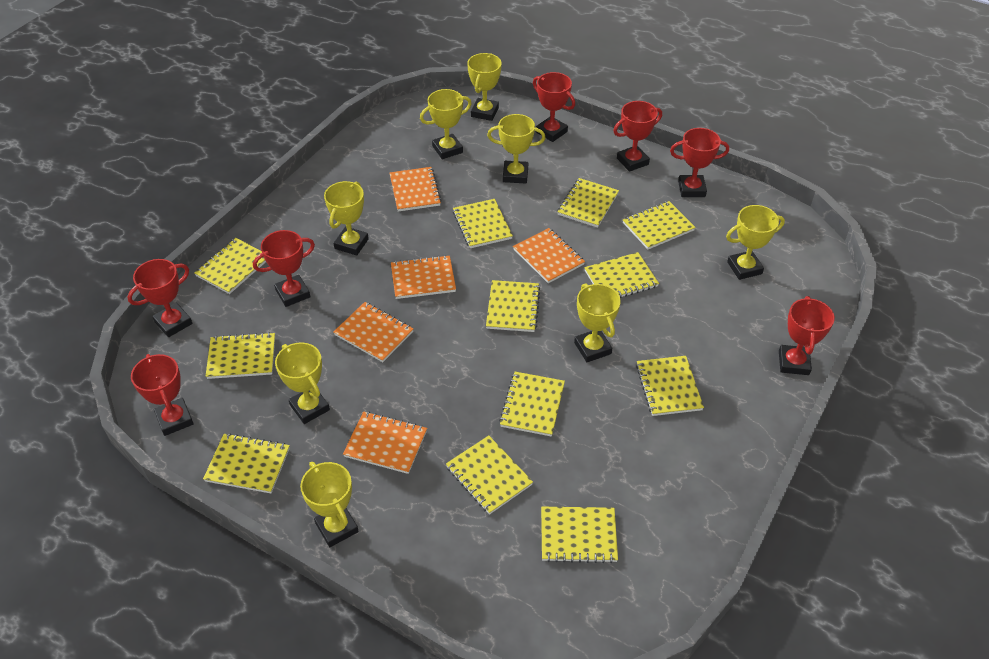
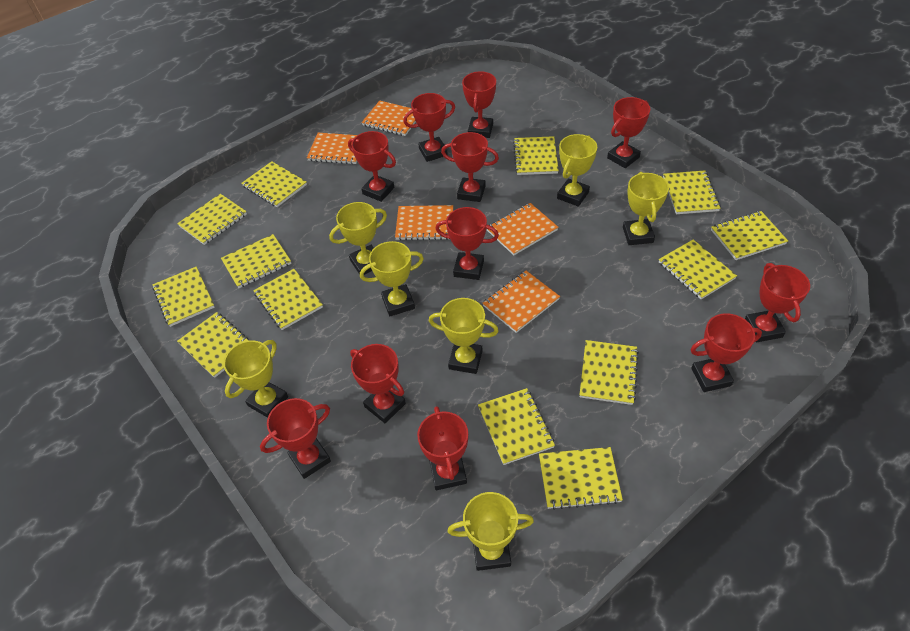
red trophy: [128,259,193,337] [131,354,194,436] [253,230,315,307] [533,72,575,142] [613,101,662,172] [670,128,729,197] [779,296,835,375] = 7 -> [260,398,331,479] [348,131,396,202] [350,344,406,423] [404,93,455,162] [417,406,468,490] [435,207,499,280] [441,132,499,202] [462,71,496,138] [607,97,650,168] [691,313,762,392] [745,263,810,342] = 11
yellow notebook: [194,238,266,294] [203,433,290,493] [206,332,275,379] [446,435,533,515] [453,199,513,248] [486,280,540,332] [499,372,565,437] [541,507,618,563] [557,178,619,228] [584,252,659,298] [623,201,696,249] [636,356,704,416] = 12 -> [152,267,215,327] [177,194,247,245] [177,312,249,378] [221,234,291,288] [241,161,307,207] [253,269,323,330] [478,388,555,465] [513,136,559,175] [539,447,623,510] [580,340,639,405] [659,240,737,299] [663,170,721,214] [711,211,788,260] = 13
yellow trophy: [275,342,330,424] [300,462,359,547] [324,181,369,256] [420,89,472,159] [467,53,502,121] [487,114,546,183] [574,283,621,362] [726,205,785,280] = 8 -> [223,340,288,418] [329,202,387,275] [360,241,424,316] [429,298,499,374] [448,492,534,571] [557,134,597,207] [623,172,669,245] = 7

